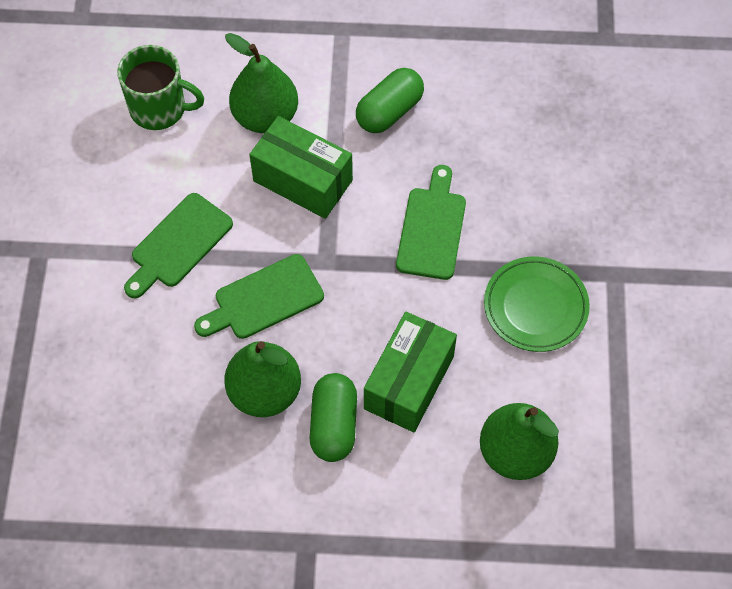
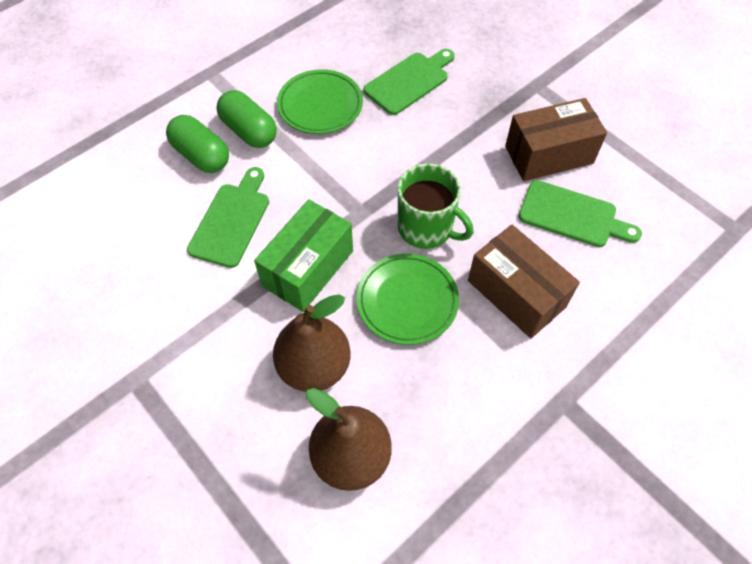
brown box: none = 0 -> [468,225,580,338] [505,98,607,181] = 2
brown pear: none = 0 -> [273,294,351,392] [306,388,392,491] = 2
green box: [249,116,353,219] [364,311,457,433] = 2 -> [254,199,353,312] = 1
green pear: [224,341,301,417] [225,33,298,133] [480,403,559,480] = 3 -> none = 0
green plate: [484,256,590,352] = 1 -> [277,69,363,134] [357,254,459,345] = 2

